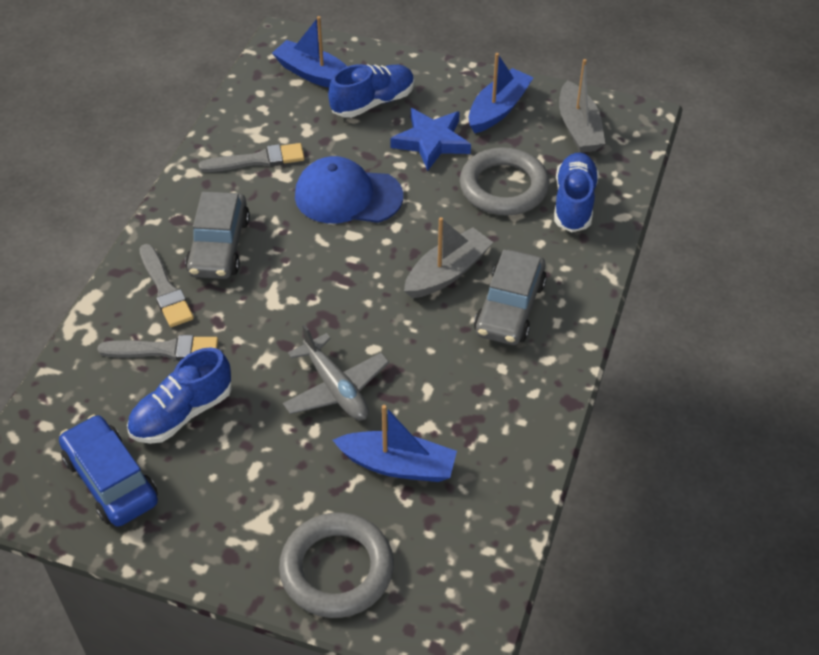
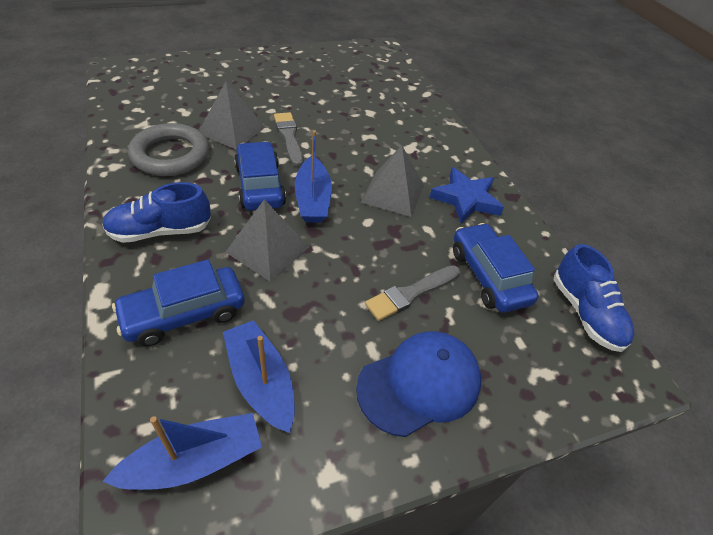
blue car: [59,415,158,527] = 1 -> [112,260,245,346] [234,141,286,211] [453,223,539,313] = 3
blue shoe: [127,347,232,444] [328,64,415,118] [554,153,599,232] = 3 -> [102,182,211,243] [554,244,635,352] = 2
grey boat: [404,217,493,298] [559,59,605,153] = 2 -> none = 0
grey brush: [97,335,218,361] [139,244,194,327] [199,143,305,172] = 3 -> [274,112,303,166] [365,265,460,321] = 2
grey car: [185,192,250,279] [474,250,547,345] = 2 -> none = 0
grey plane: [283,324,389,420] = 1 -> none = 0
grey pyramid: none = 0 -> [199,81,265,150] [225,199,309,282] [361,145,424,217] = 3
grey ring: [279,513,394,618] [460,147,549,216] = 2 -> [128,123,209,176] = 1

